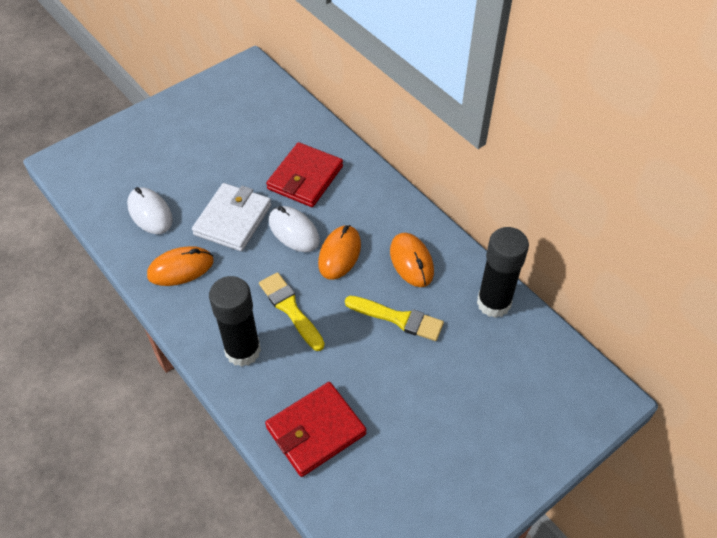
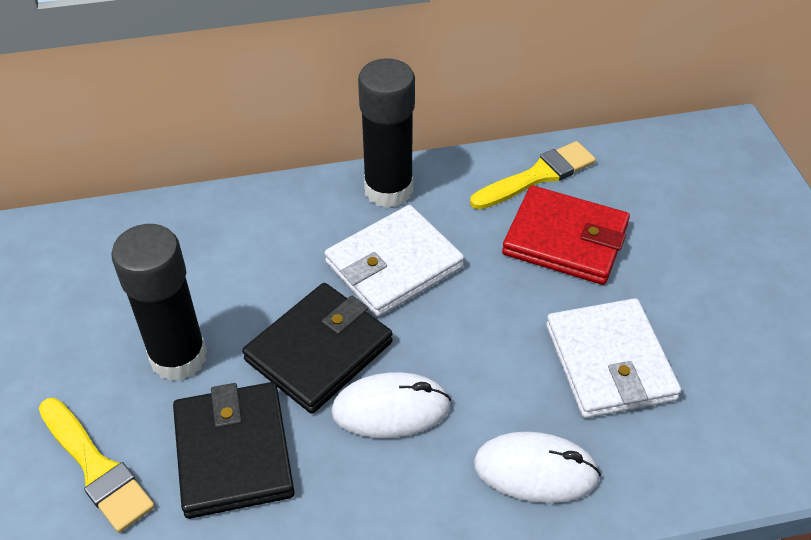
black wallet: none = 0 -> [173,382,295,519] [242,283,393,414] = 2
orange mouse: [147,246,214,286] [318,225,361,280] [390,233,434,287] = 3 -> none = 0
red wallet: [265,382,367,477] [266,142,343,207] = 2 -> [502,185,630,285] = 1
white wallet: [192,183,271,251] = 1 -> [325,205,464,317] [546,298,681,418] = 2

